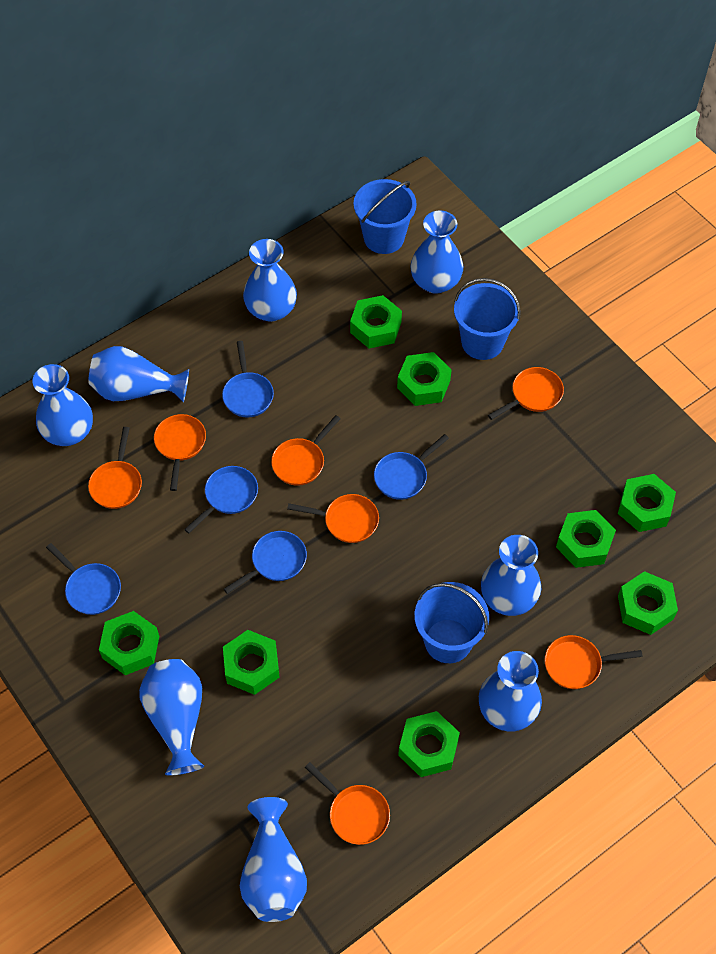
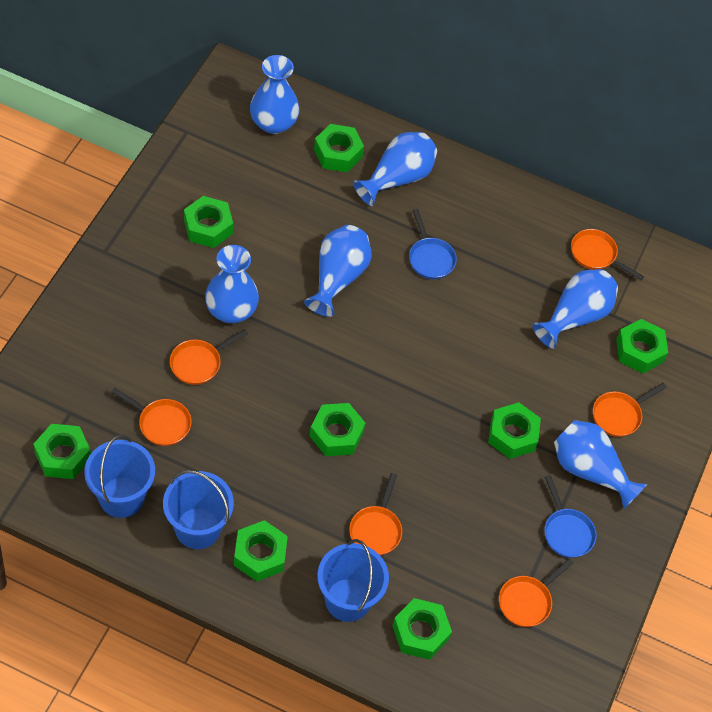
blue pan: [46,543,121,615] [184,466,258,533] [222,341,274,417] [224,531,307,594] [374,434,449,500] = 5 -> [409,209,457,279] [544,475,597,558] = 2
blue vase: [32,364,93,446] [88,346,189,403] [139,659,204,776] [240,797,307,922] [243,239,297,322] [410,210,464,294] [479,651,542,731] [481,535,541,616] = 8 -> [205,245,259,323] [250,55,300,134] [304,225,372,317] [353,132,437,206] [532,269,618,349] [554,420,647,509] = 6
orange pan: [88,427,142,509] [154,414,206,491] [271,415,340,486] [287,494,379,543] [305,762,390,845] [488,367,564,420] [545,635,643,689] = 7 -> [111,388,192,446] [170,329,248,385] [349,473,402,555] [499,558,573,627] [571,229,644,280] [593,383,667,437] = 6

